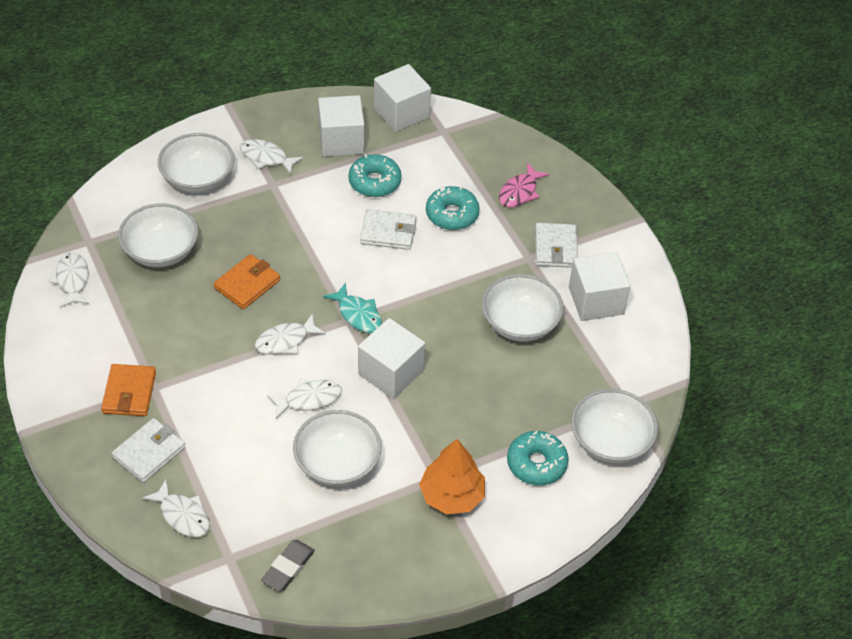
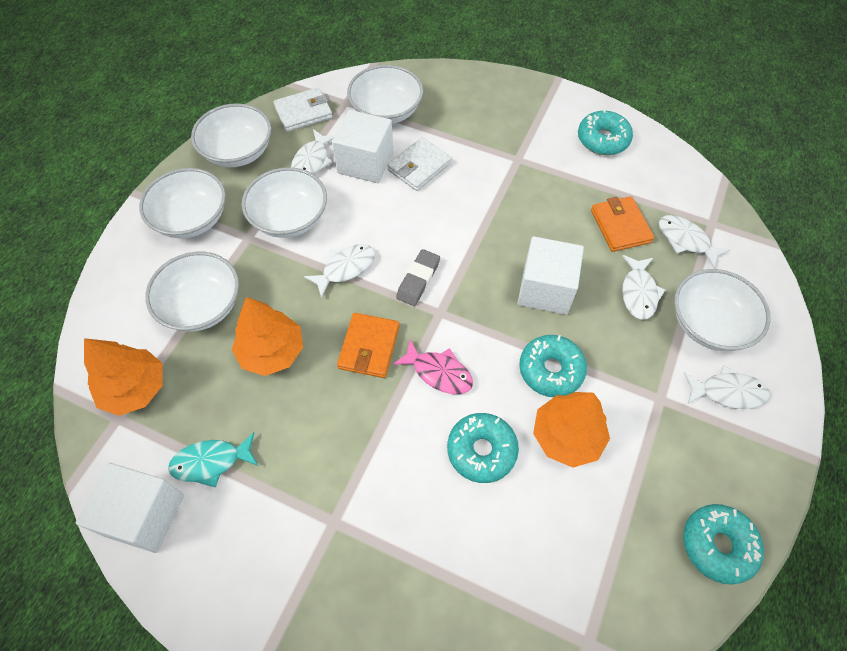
orange tree: [419,439,485,514] = 1 -> [84,338,163,416] [232,297,303,376] [533,392,610,468] = 3
turquoise donut: [349,154,402,197] [426,186,480,230] [507,431,569,485] = 3 -> [447,413,519,483] [519,335,587,397] [578,109,633,155] [683,504,764,585] = 4
white bowl: [118,203,198,267] [158,133,234,193] [293,410,382,487] [482,274,563,342] [571,389,658,463] = 5 -> [139,168,226,238] [145,252,239,332] [191,104,271,167] [242,167,327,238] [347,65,423,124] [674,269,771,351] = 6
white cube: [318,95,364,157] [358,318,425,399] [374,64,431,132] [569,252,630,321] = 4 -> [76,463,184,553] [332,110,393,183] [518,236,584,315] = 3
white wallet: [112,418,185,483] [360,209,416,250] [535,223,578,268] = 3 -> [274,87,333,132] [387,137,452,191] = 2

